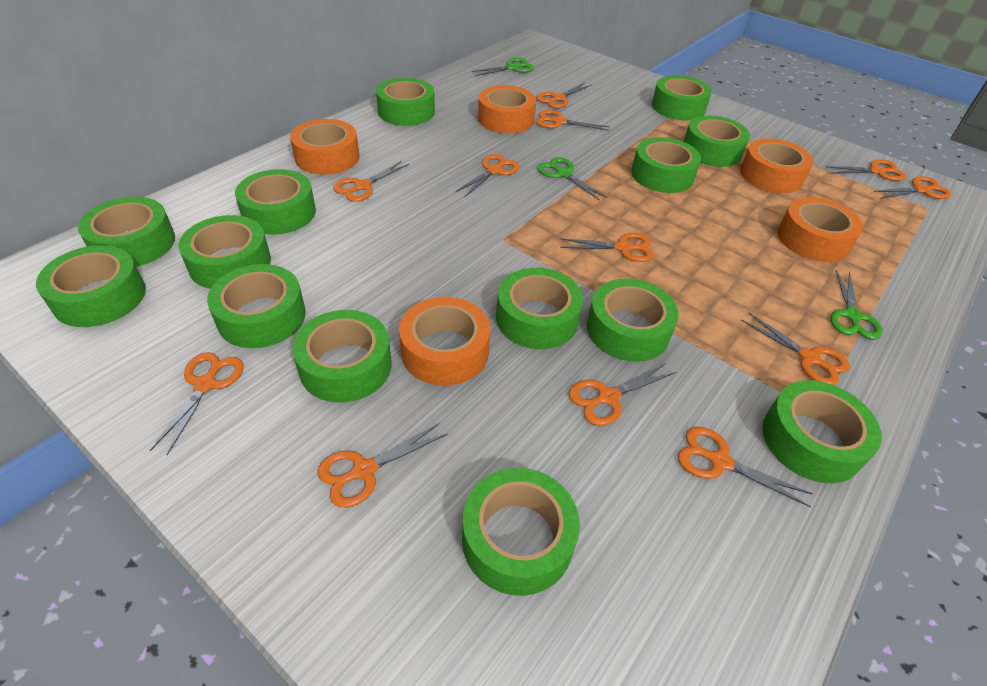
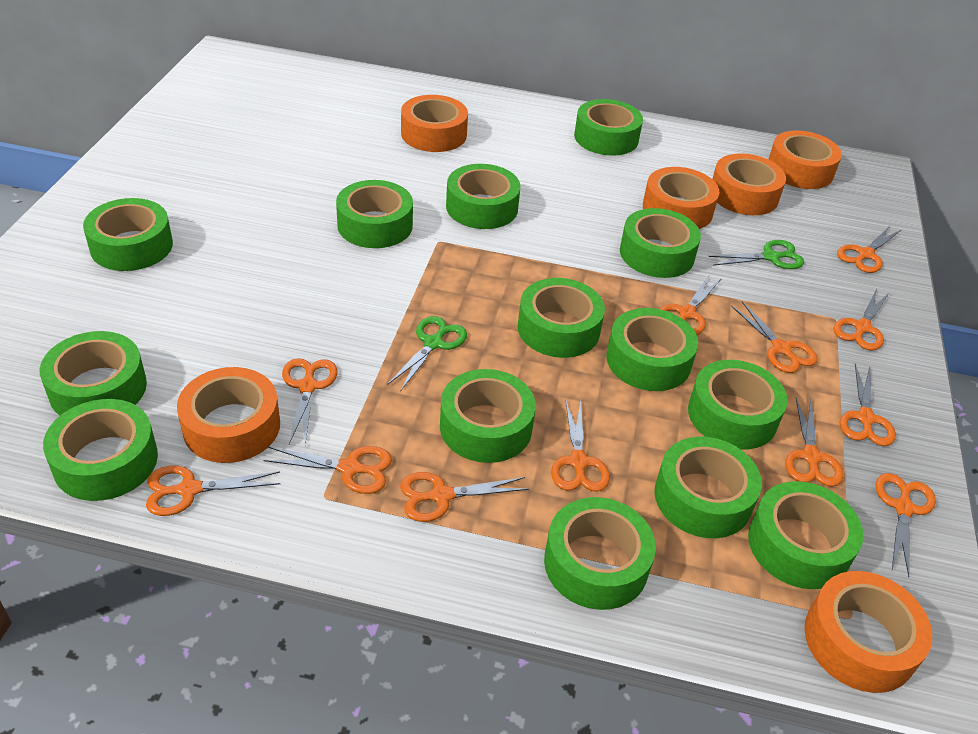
green scissors: [472,58,534,76] [537,157,607,201] [830,270,883,340] = 3 -> [387,316,467,392] [708,240,804,269] = 2
orange tape: [290,119,360,175] [399,297,490,386] [478,85,536,133] [740,138,814,193] [777,197,863,262] = 5 -> [177,367,280,463] [401,95,468,152] [643,167,719,229] [712,153,786,215] [768,130,842,189] [804,571,932,693] = 6

